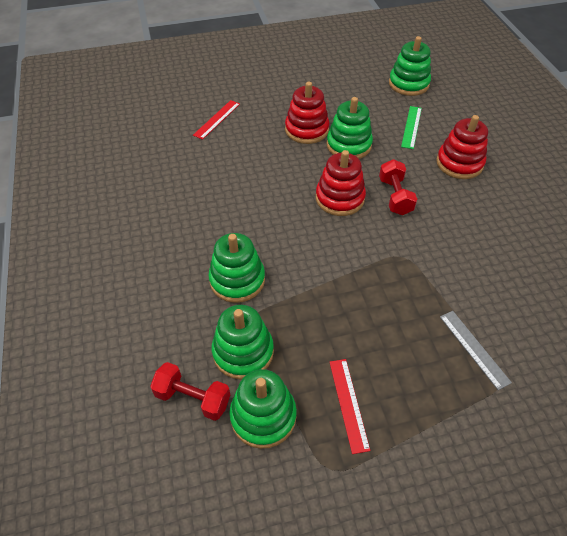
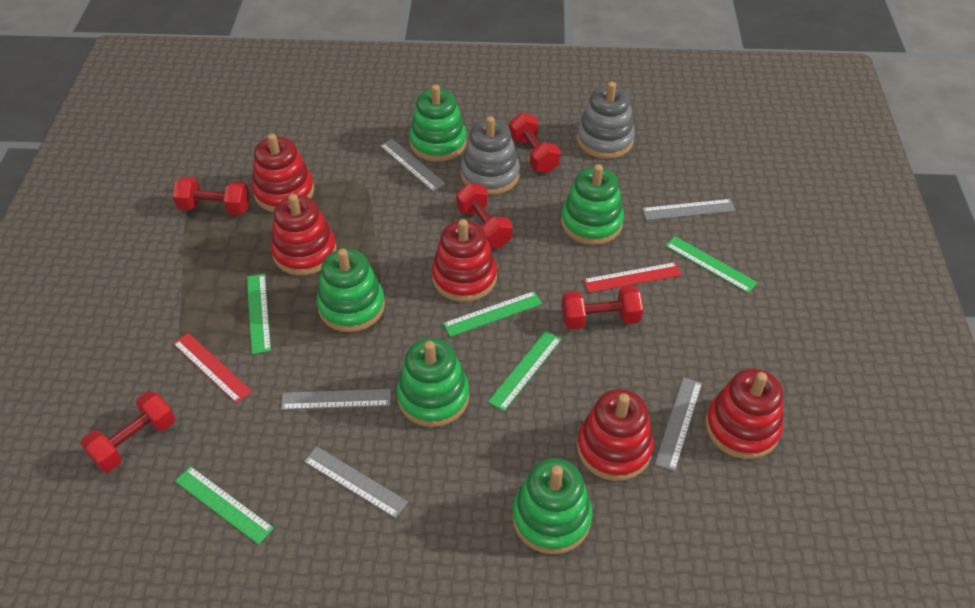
green ruler: [401,106,422,149] = 1 -> [175,466,274,545] [247,274,271,354] [443,291,542,337] [488,331,561,411] [665,236,758,293] = 5
grey ruler: [440,311,512,390] = 1 -> [281,389,391,410] [304,446,408,518] [380,139,446,191] [642,199,736,220] [655,377,702,471] = 5
grey stacking toy: none = 0 -> [461,116,520,195] [577,82,635,159] = 2
red dumbbell: [150,362,230,421] [379,159,417,215] = 2 -> [80,391,175,472] [173,177,250,215] [456,183,513,248] [509,113,561,173] [562,286,643,330] = 5
red stacking toy: [285,82,329,144] [316,150,366,216] [436,115,488,179] = 3 -> [252,133,314,212] [271,194,337,276] [432,219,497,302] [577,389,654,481] [705,368,783,459] = 5

